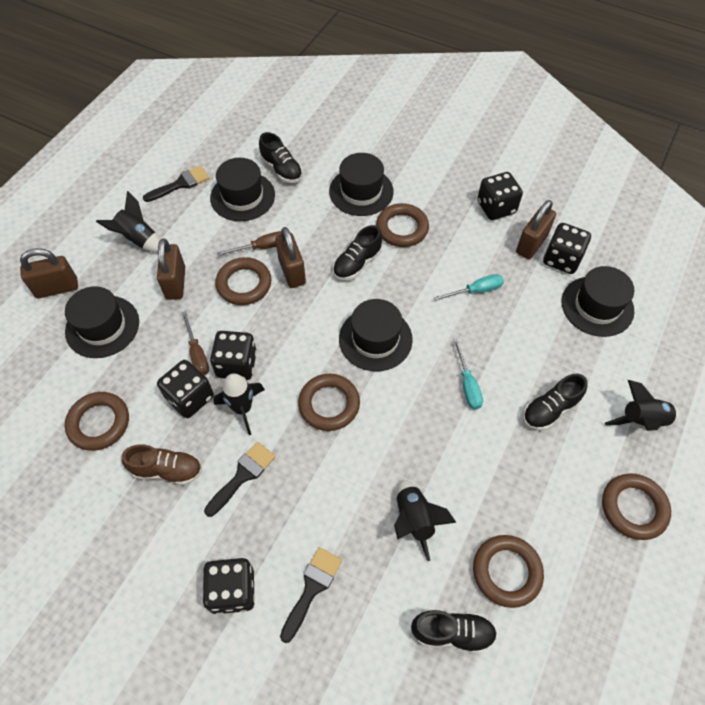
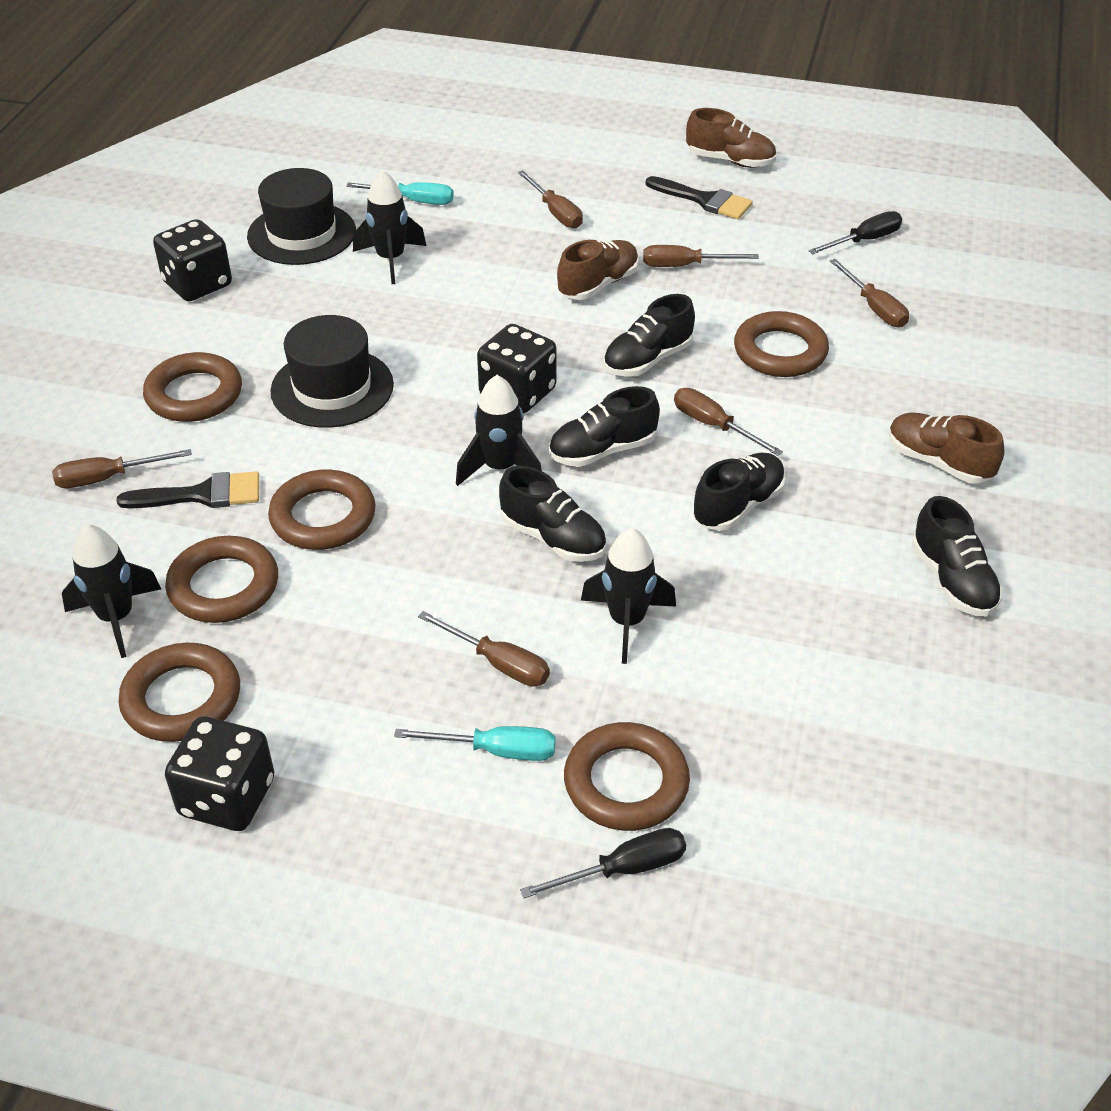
black brush: [143,165,210,202] [204,442,276,517] [280,547,342,643] = 3 -> [117,471,259,508] [646,176,752,219] = 2
black dice: [157,360,214,418] [203,558,255,615] [210,331,257,380] [477,172,523,220] [543,223,591,274] = 5 -> [153,219,232,301] [165,716,274,831] [477,324,556,414] = 3
black hat: [65,286,139,358] [210,158,275,221] [329,153,394,216] [339,299,413,371] [562,266,634,337] = 5 -> [247,168,356,265] [270,315,394,428] = 2
black screwdriver: none = 0 -> [520,828,686,898] [809,211,902,254] = 2
black shoe: [259,132,303,183] [333,225,382,280] [411,610,497,653] [523,374,588,430] = 4 -> [499,466,606,562] [549,386,660,467] [603,294,695,377] [693,453,786,531] [912,496,1003,616] = 5
brown padlock: [20,248,78,298] [157,239,185,300] [275,227,306,288] [516,200,556,259] = 4 -> none = 0
brown screwdriver: [182,311,209,375] [217,231,281,256] = 2 -> [52,449,192,488] [418,611,550,687] [518,170,583,228] [643,245,759,267] [674,388,783,456] [830,259,909,327] = 6
brown shoe: [122,444,202,485] = 1 -> [557,240,639,300] [686,108,776,168] [889,413,1005,484] = 3

